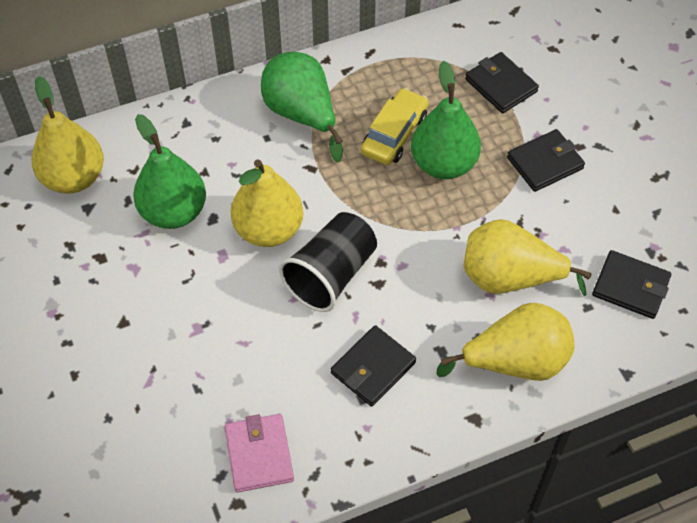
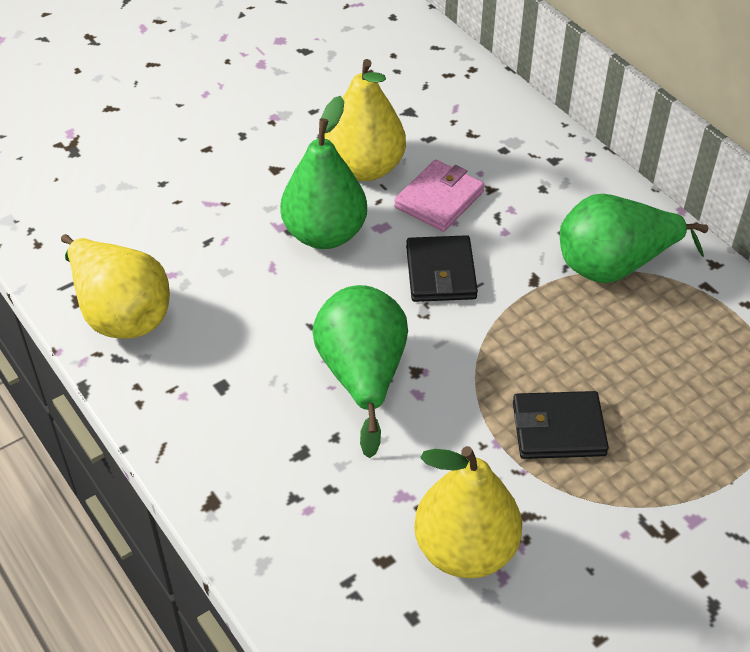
black cup: [279,212,377,312] = 1 -> none = 0
black wallet: [331,325,416,407] [465,52,539,113] [507,129,585,192] [592,250,671,319] = 4 -> [406,235,478,302] [513,391,609,459] = 2
yellow car: [361,88,429,165] = 1 -> none = 0
yellow pear: [32,76,104,194] [231,160,303,247] [437,303,574,381] [464,219,592,296] = 4 -> [61,234,170,339] [324,59,406,181] [414,446,522,578] = 3

